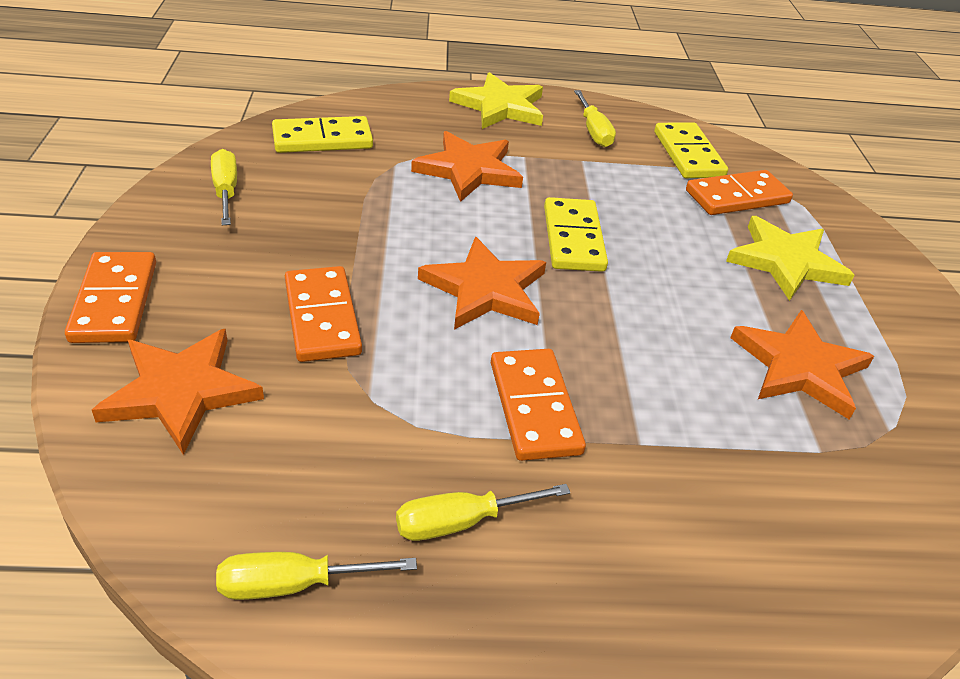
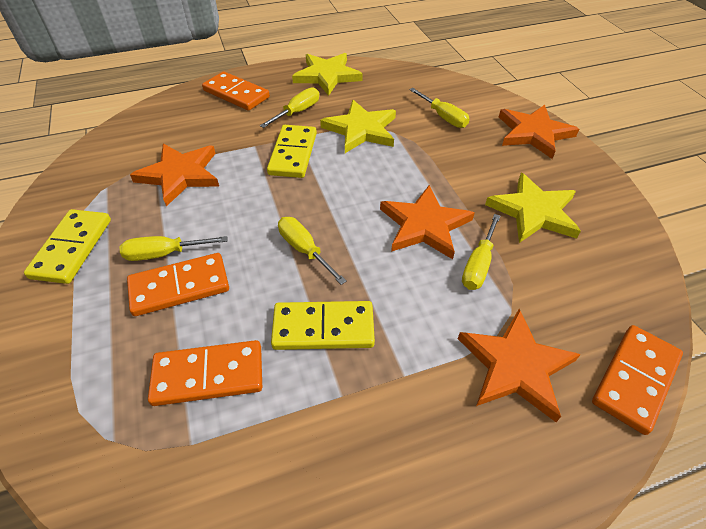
yellow screwdriver: [211,149,237,225] [216,552,417,600] [396,484,570,541] [574,90,616,147] = 4 -> [119,236,228,261] [260,87,319,128] [278,217,347,285] [409,88,469,128] [462,214,500,290] = 5
yellow star: [449,72,543,129] [726,216,854,301] = 2 -> [292,53,363,96] [320,100,396,153] [485,173,581,243] = 3

